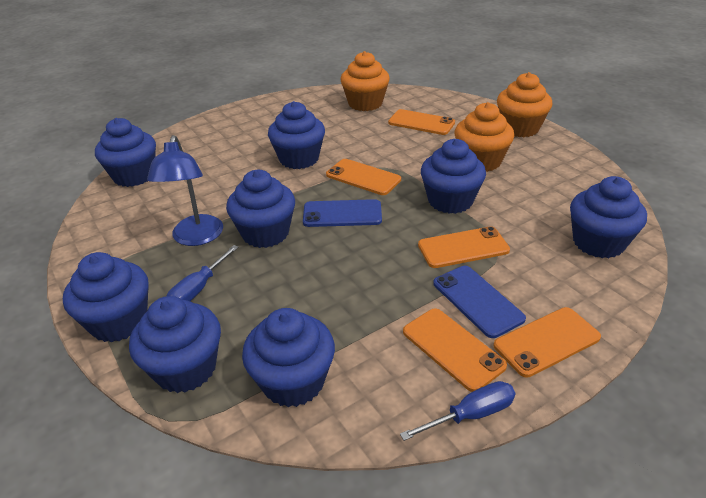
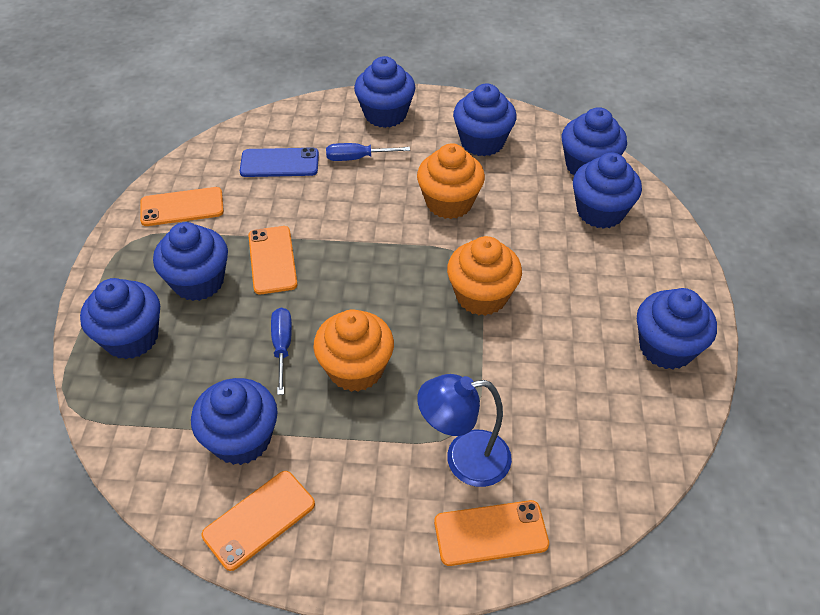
blue phone: [303,199,382,227] [433,266,526,338] = 2 -> [240,148,319,177] = 1
orange phone: [326,159,401,195] [388,109,455,135] [403,308,507,392] [418,226,510,268] [494,307,601,378] = 5 -> [140,187,224,226] [201,471,315,571] [248,226,298,294] [434,500,549,566] = 4

